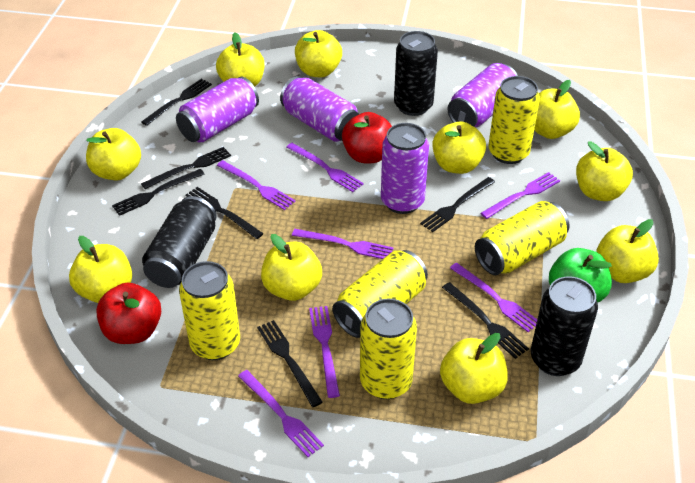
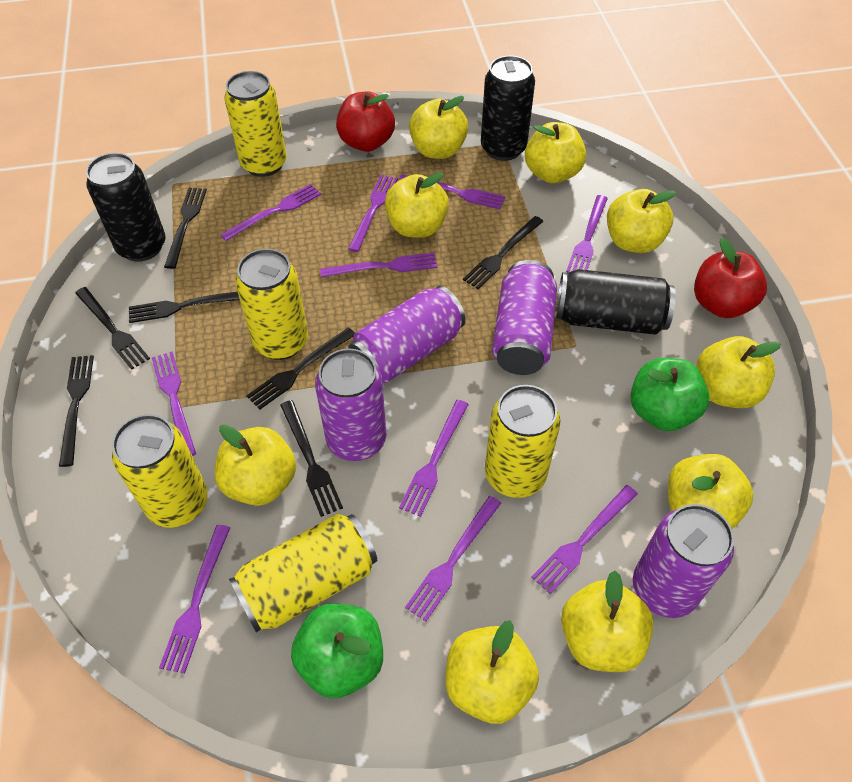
green apple: [549,248,612,303] = 1 -> [291,604,383,699] [630,358,710,431] = 2
purple fork: [217,160,296,210] [238,370,324,457] [286,143,364,192] [292,229,394,259] [309,306,340,398] [450,263,537,332] [481,172,560,219] = 7 -> [152,352,196,456] [159,525,230,674] [220,184,321,241] [320,253,437,278] [348,175,398,252] [398,174,505,209] [399,400,469,517] [405,496,501,622] [531,485,638,594] [566,195,608,273] = 10
yellow apple: [69,236,132,303] [86,128,141,180] [216,32,264,87] [261,234,322,301] [295,30,342,77] [432,121,486,174] [440,333,508,404] [534,80,580,139] [576,141,633,201] [596,219,659,283] = 10 -> [215,424,296,506] [385,172,449,238] [409,96,468,159] [445,620,539,724] [525,122,586,183] [561,570,654,672] [607,189,676,253] [668,454,753,529] [697,336,781,408] = 9

